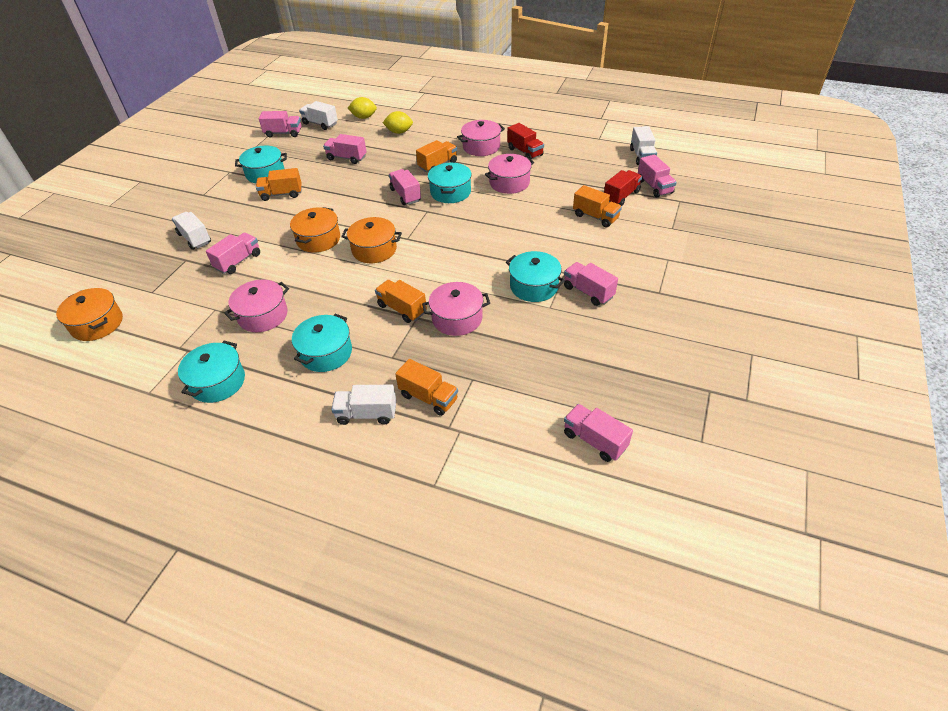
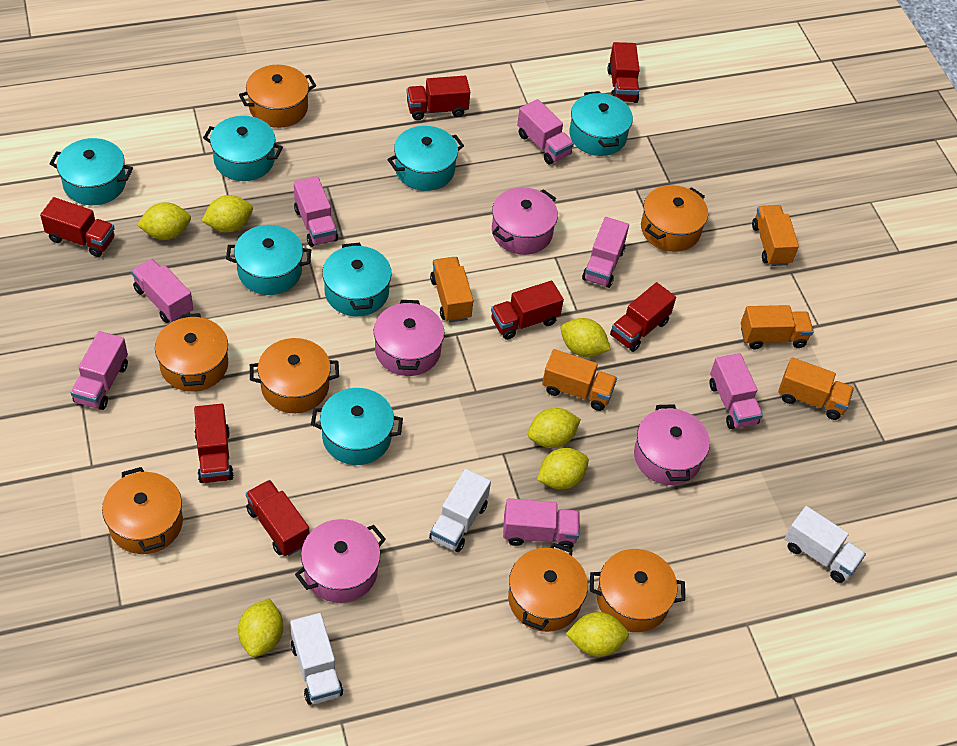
orange pot: [56,288,123,341] [290,207,340,253] [341,217,402,263] = 3 -> [102,467,183,554] [155,313,228,392] [239,65,316,128] [250,338,339,413] [508,543,588,632] [590,549,685,632] [641,185,708,252] = 7
red truck: [507,123,544,160] [604,170,642,206] = 2 -> [40,197,115,257] [194,404,234,483] [246,480,309,556] [407,76,470,120] [491,281,564,340] [607,42,640,103] [610,282,676,352] = 7
turquoise pot: [178,341,245,403] [235,146,287,183] [292,314,352,372] [428,163,472,203] [506,251,565,302] = 5 -> [50,138,133,205] [203,116,283,181] [226,225,311,295] [311,388,403,465] [322,243,392,316] [387,126,464,191] [569,91,633,156] = 7
white truck: [172,212,211,250] [299,101,338,130] [331,385,396,425] [630,126,657,165] = 4 -> [290,613,343,705] [429,469,491,552] [785,506,866,583] = 3
yellow lemon: [348,97,377,119] [383,111,413,134] = 2 -> [137,202,191,240] [202,195,253,232] [238,598,283,657] [528,408,581,448] [537,448,589,489] [561,318,611,357] [566,612,629,657] = 7

